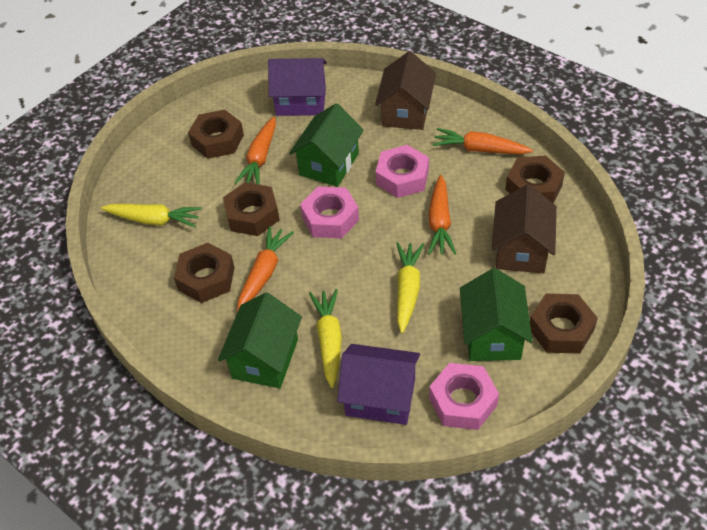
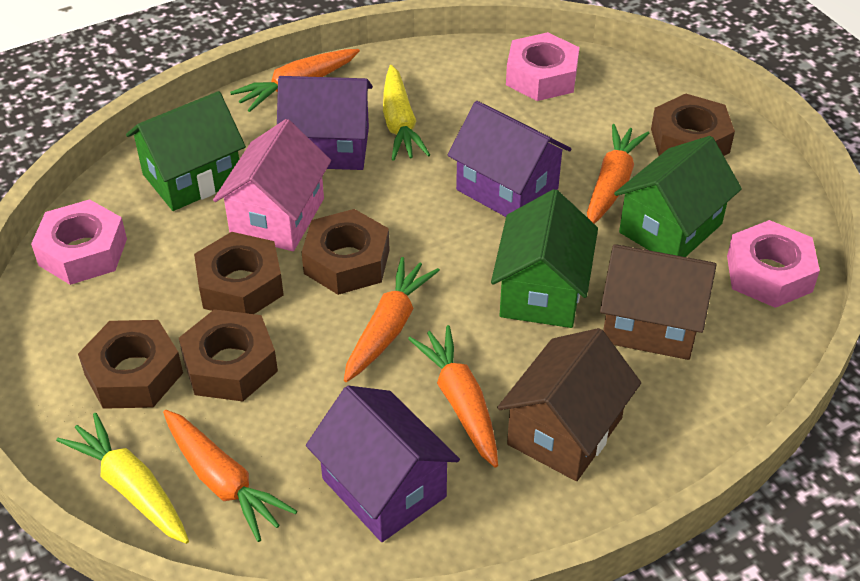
orange carrot: [235,117,276,185] [237,226,294,311] [428,175,456,255] [433,128,533,154] = 4 -> [163,410,297,542] [230,49,360,112] [344,257,440,382] [408,325,498,468] [587,124,650,224] = 5
pink house: none = 0 -> [213,119,331,251] = 1
purple house: [268,58,327,116] [337,344,420,425] = 2 -> [277,76,373,170] [306,386,460,542] [448,101,571,217] = 3
yellow carrot: [101,204,202,228] [309,289,342,388] [396,242,424,333] = 3 -> [56,413,189,544] [383,65,430,160] = 2

